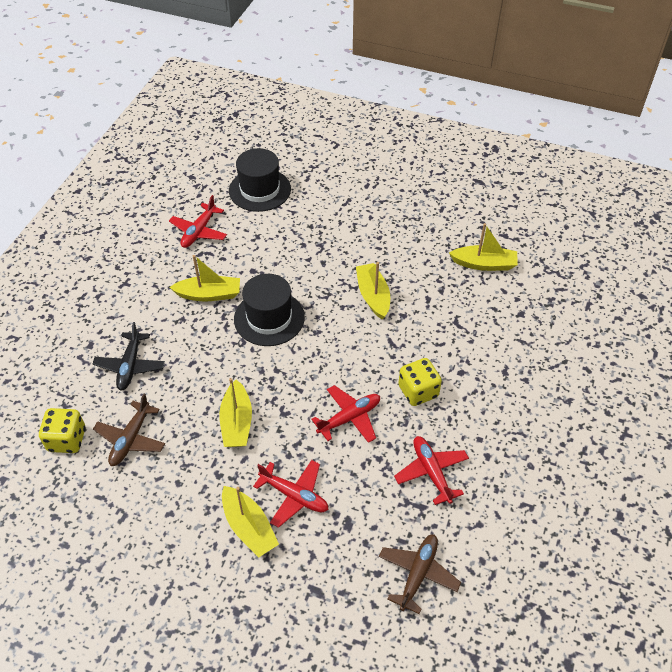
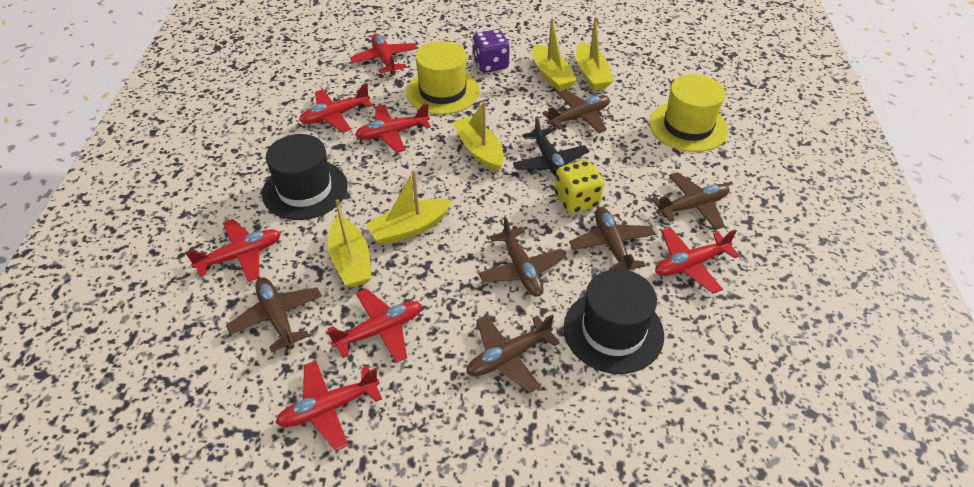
brown plane: [93,394,165,466] [379,534,461,614] = 2 -> [226,277,322,353] [466,314,560,393] [478,217,566,297] [542,90,610,133] [569,207,655,271] [652,172,730,230] = 6
purple dice: none = 0 -> [472,29,510,73] = 1
red plane: [169,195,227,248] [253,460,329,528] [311,385,380,443] [394,436,469,505] = 4 -> [185,219,281,282] [275,361,382,451] [299,83,372,133] [328,288,422,363] [350,33,417,75] [355,104,431,153] [655,227,740,294] = 7
yellow dice: [39,408,86,453] [398,358,442,406] = 2 -> [555,160,604,214] = 1
yellow hat: none = 0 -> [406,41,480,115] [649,74,728,152] = 2

